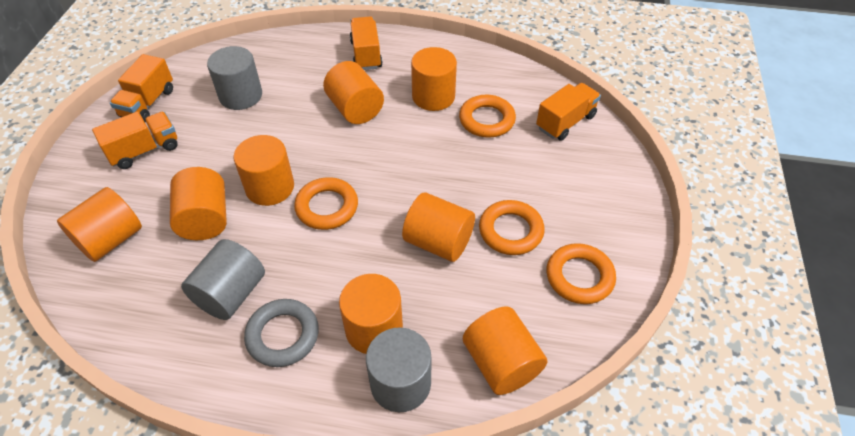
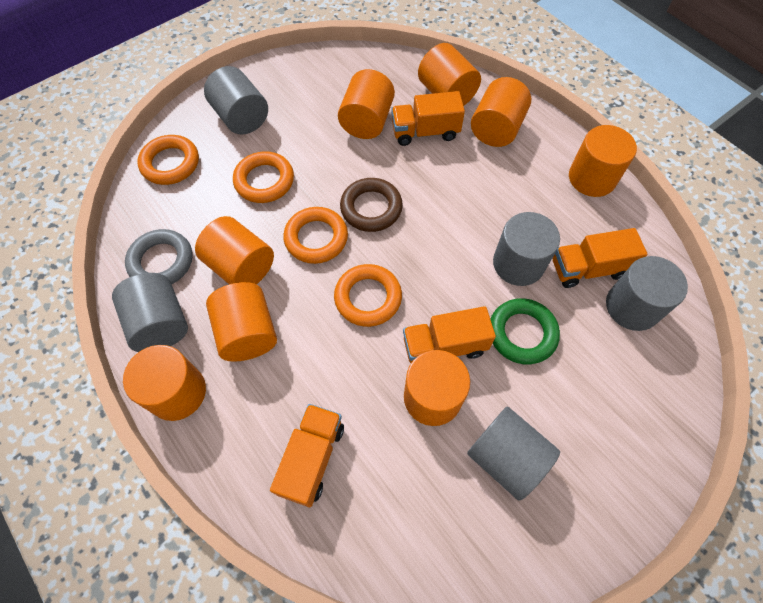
brown ring: none = 0 -> [340,178,403,232] = 1
green ring: none = 0 -> [490,298,560,364] = 1
grey cylinder: [181,239,265,320] [207,46,262,110] [366,327,432,412] = 3 -> [112,273,188,352] [204,66,268,135] [467,407,560,501] [493,212,560,286] [606,256,688,331] = 5

